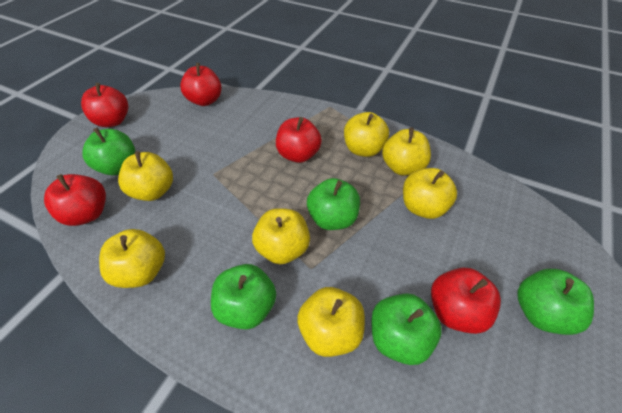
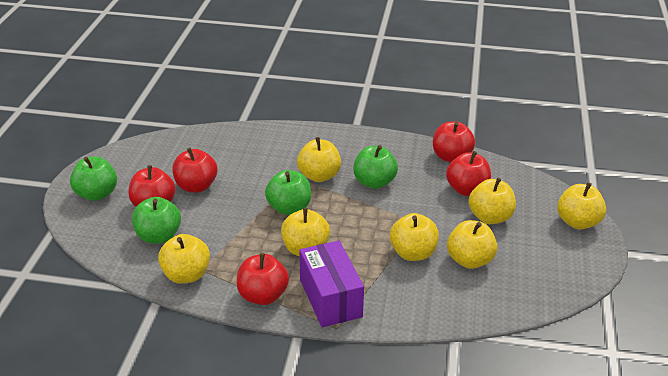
green apple: [82,128,136,175] [211,264,276,329] [307,178,360,230] [371,293,442,365] [517,269,594,335] = 5 -> [70,157,117,201] [132,197,181,244] [265,170,311,215] [353,145,398,189] = 4
purple box: none = 0 -> [299,241,364,327] = 1

